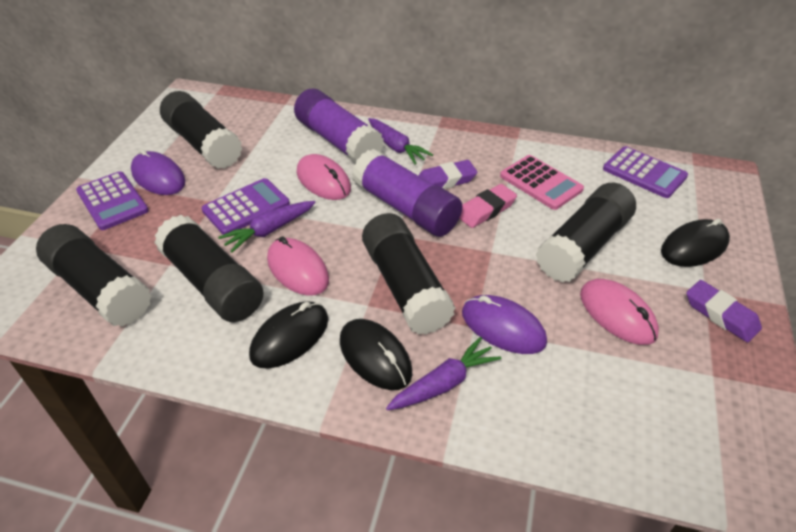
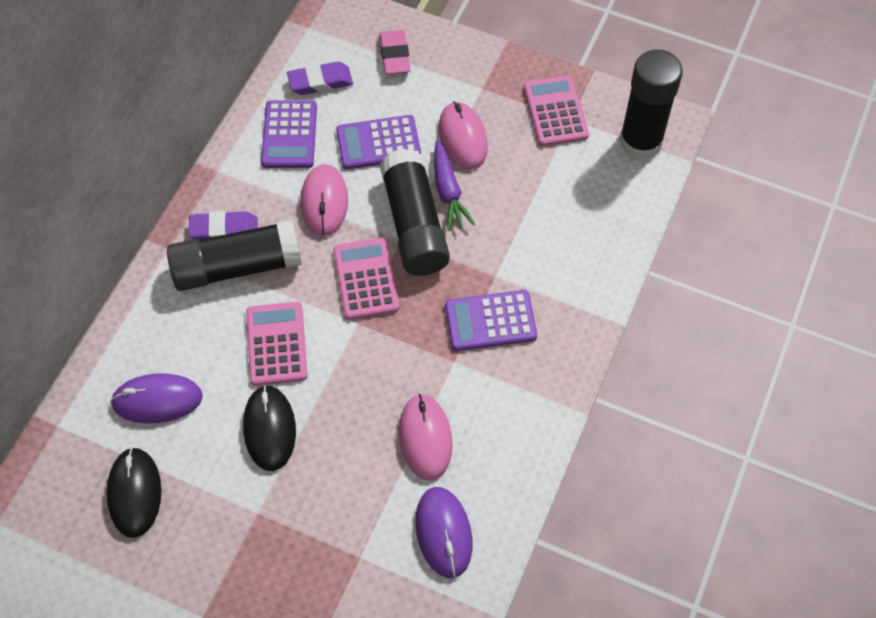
black glue stick: [36,224,152,327] [154,215,264,322] [160,91,242,169] [362,213,456,335] [536,183,636,283] = 5 -> [167,220,302,291] [380,149,450,276] [619,49,683,160] = 3
black mouse: [249,301,328,368] [340,319,412,390] [661,219,730,267] = 3 -> [106,447,161,538] [243,385,296,471] = 2
pink calculator: [500,155,584,210] = 1 -> [246,302,308,386] [333,238,399,320] [523,75,589,146] = 3
purple carrot: [218,201,316,253] [368,118,433,165] [386,337,502,410] = 3 -> [434,140,475,231] = 1
purple glue stick: [294,88,384,162] [352,149,462,237] = 2 -> none = 0

